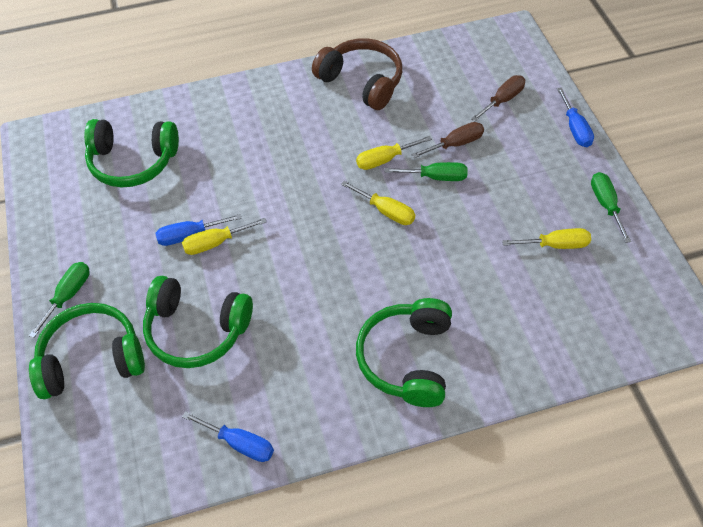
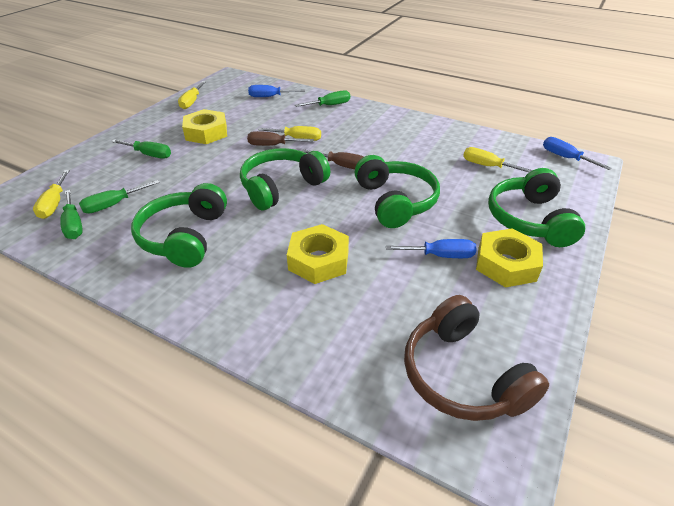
green screwdriver: [29,262,90,338] [385,162,468,181] [591,172,631,243] = 3 -> [60,190,83,239] [79,180,160,214] [111,139,171,158] [295,90,350,107] = 4
yellow nut: none = 0 -> [182,109,227,144] [287,224,349,284] [476,228,543,288] = 3

